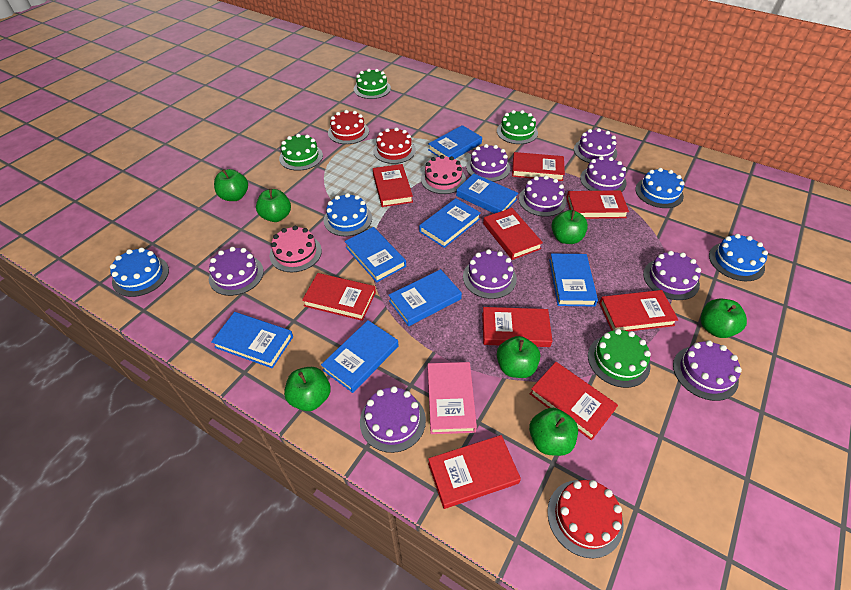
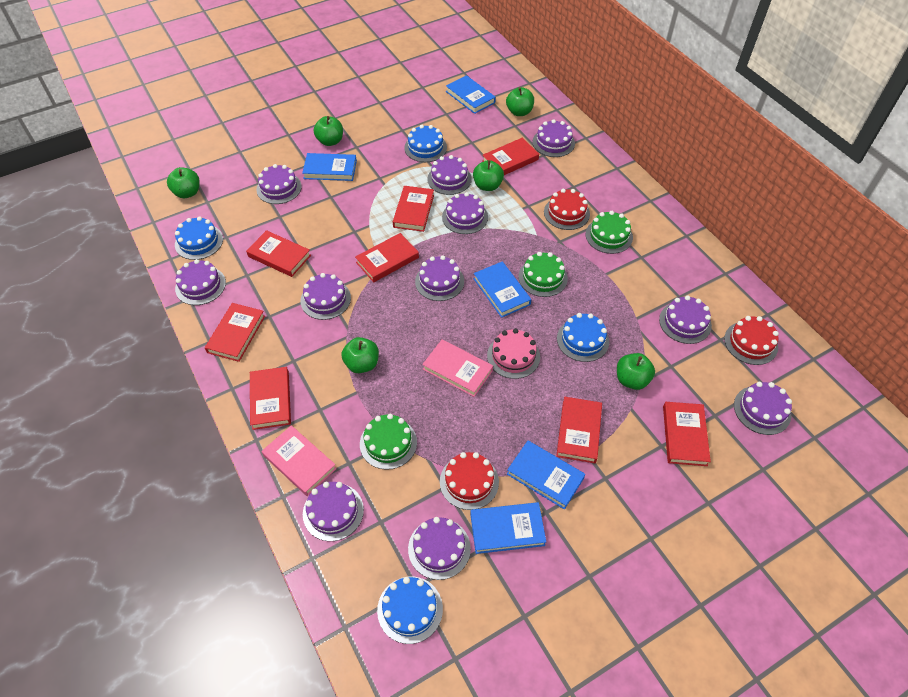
blue book: [211,312,293,368] [321,320,398,393] [344,227,406,282] [388,269,462,326] [419,198,481,248] [428,125,482,159] [456,173,518,214] [549,254,598,306] = 8 -> [302,153,357,181] [446,75,496,114] [470,502,546,554] [474,261,531,318] [507,441,585,509] = 5
green apple: [214,169,248,201] [256,189,291,222] [284,367,331,411] [497,336,540,378] [529,408,578,456] [551,210,588,244] [701,299,747,338] = 7 -> [167,167,200,198] [314,116,343,146] [341,337,379,373] [473,160,504,191] [506,87,534,116] [617,353,655,390] = 6
green cake: [279,134,323,171] [354,69,391,99] [497,110,538,144] [588,329,651,388] = 4 -> [360,414,417,470] [518,252,568,297] [586,211,633,254] = 3
pink book: [428,362,477,434] = 1 -> [262,425,337,496] [422,339,493,397] = 2
pink cake: [270,226,322,272] [421,155,466,194] = 2 -> [487,328,540,379] = 1
purple cake: [209,247,264,296] [360,386,426,453] [463,249,517,299] [466,144,510,182] [519,175,566,217] [574,128,617,163] [580,156,627,192] [643,251,701,300] [673,340,742,401] = 9 -> [175,259,226,305] [256,164,302,204] [301,273,351,320] [303,482,364,541] [408,517,471,580] [415,255,464,301] [427,155,472,195] [442,192,488,234] [533,119,575,157] [659,295,712,344] [734,382,792,435] = 11
red book: [302,273,376,321] [373,164,413,207] [428,435,521,509] [482,307,552,347] [483,208,543,260] [512,152,565,181] [530,362,618,440] [566,190,629,219] [599,290,678,331] = 9 -> [205,303,265,362] [246,230,311,277] [250,367,291,430] [355,233,419,282] [393,186,434,232] [482,138,539,175] [556,397,602,463] [663,402,711,466] = 8

